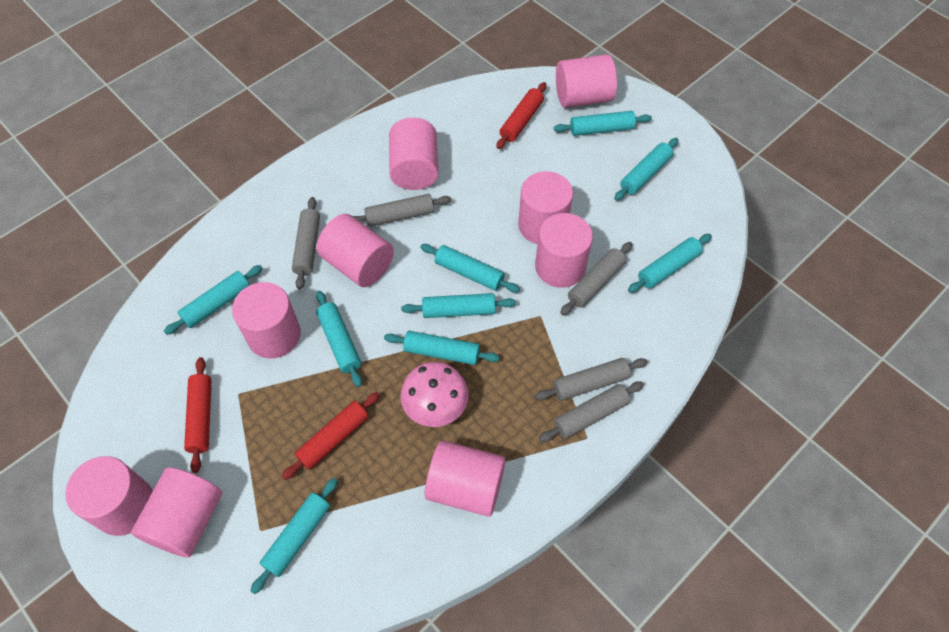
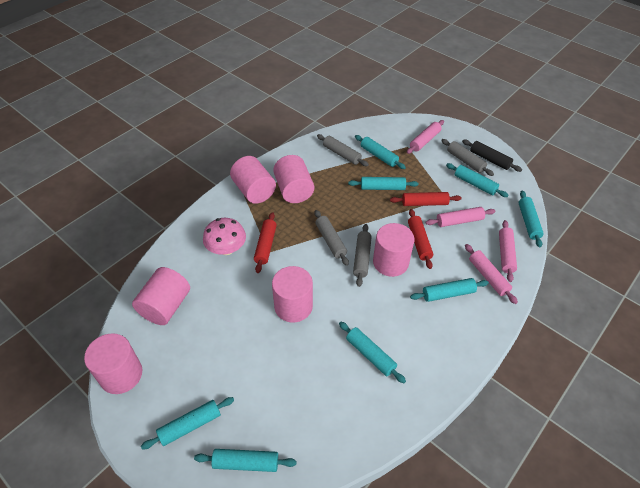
black rolling pin: none = 0 -> [462,140,522,172] = 1
grey rolling pin: [292,197,320,289] [353,194,451,227] [535,358,648,401] [539,381,644,442] [560,242,632,315] = 5 -> [314,210,349,266] [317,134,369,166] [353,224,372,287] [441,139,494,176] = 4
pink cylinder: [65,456,153,536] [131,467,222,557] [232,282,301,359] [317,214,394,287] [389,118,439,190] [425,440,506,517] [518,171,573,244] [535,213,593,288] [556,54,617,108] = 9 -> [84,333,142,394] [132,267,190,325] [230,156,276,204] [272,266,313,323] [273,155,314,203] [373,223,414,277] = 6
pink rolling pin: none = 0 -> [407,120,444,154] [426,207,496,227] [465,244,518,304] [499,220,517,282] = 4
turquoise rolling pin: [164,265,263,335] [250,478,338,594] [316,291,362,387] [384,331,500,365] [401,293,516,318] [420,244,520,293] [554,111,652,136] [614,138,678,201] [628,234,712,293] = 9 -> [141,397,234,450] [194,449,296,472] [339,322,406,383] [348,177,419,190] [355,135,406,169] [410,278,489,302] [446,163,509,197] [519,191,544,247] = 8

